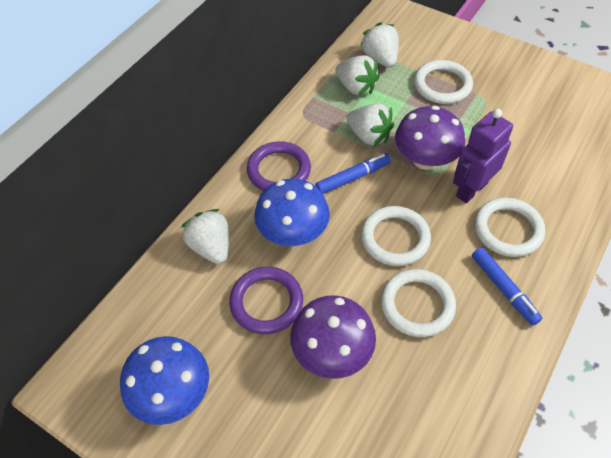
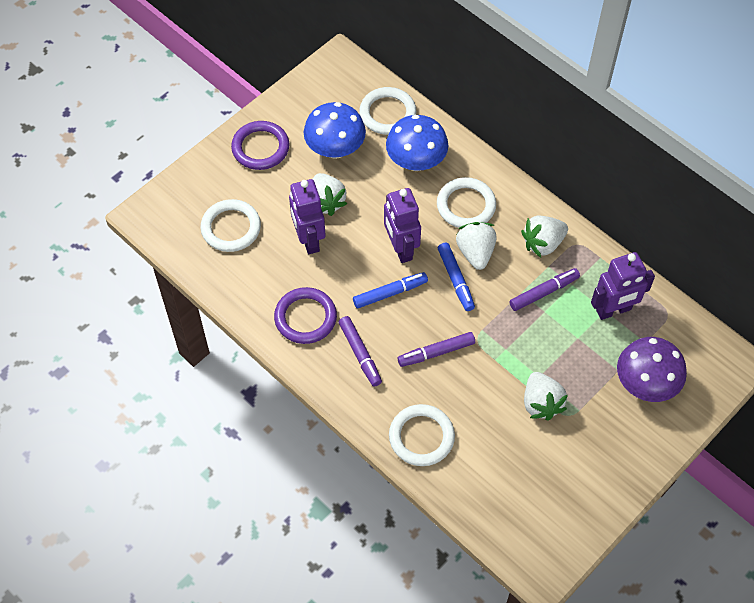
purple marker: none = 0 -> [339,316,382,387] [397,332,475,367] [509,268,580,311] = 3
purple mushroom: [290,295,376,379] [395,105,465,170] = 2 -> [617,337,687,402] = 1
purple robot: [453,109,513,203] = 1 -> [289,179,326,254] [384,188,421,263] [591,252,655,320] = 3

